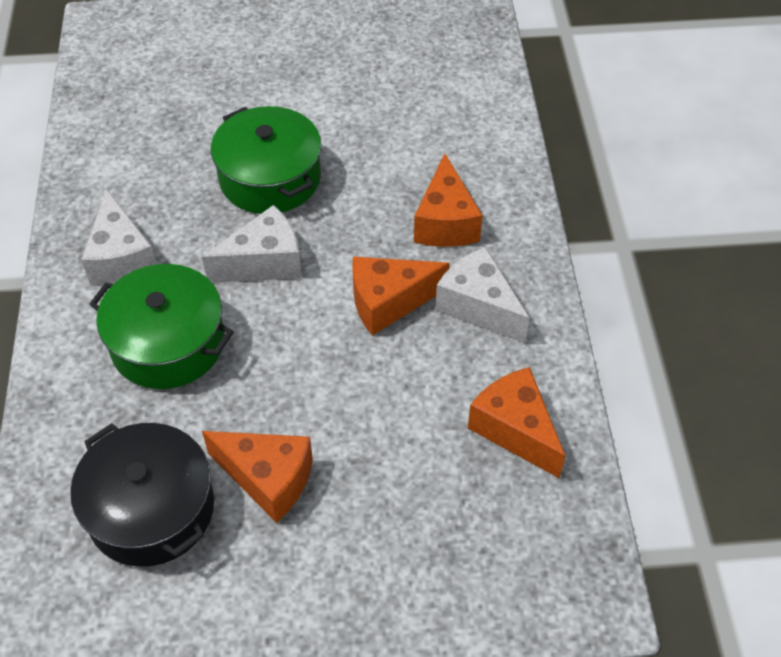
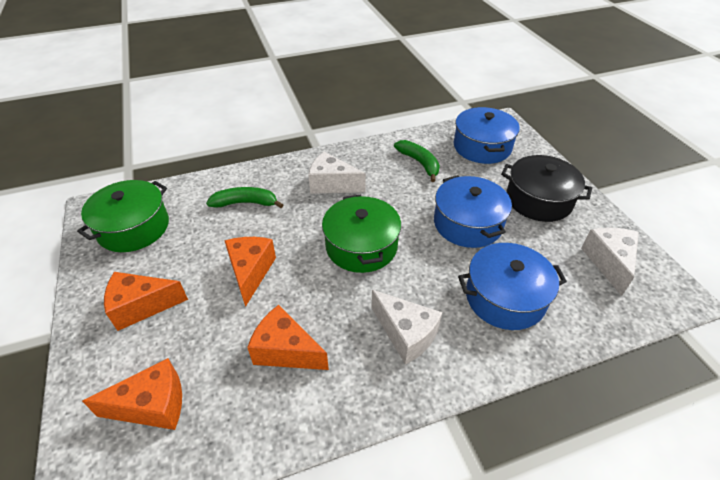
blue pot: none = 0 -> [434,175,512,248] [454,107,520,164] [458,243,567,330] = 3
green banana: none = 0 -> [206,187,283,208] [394,140,440,182] = 2

